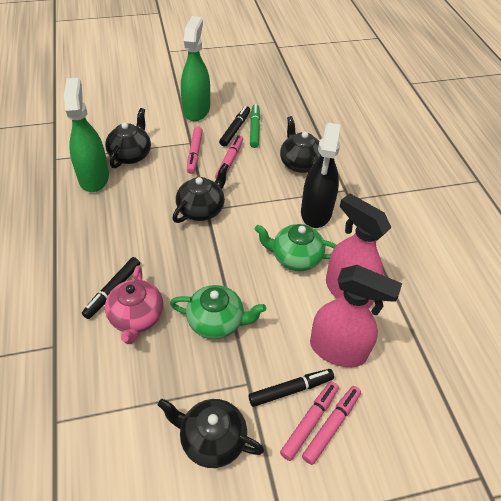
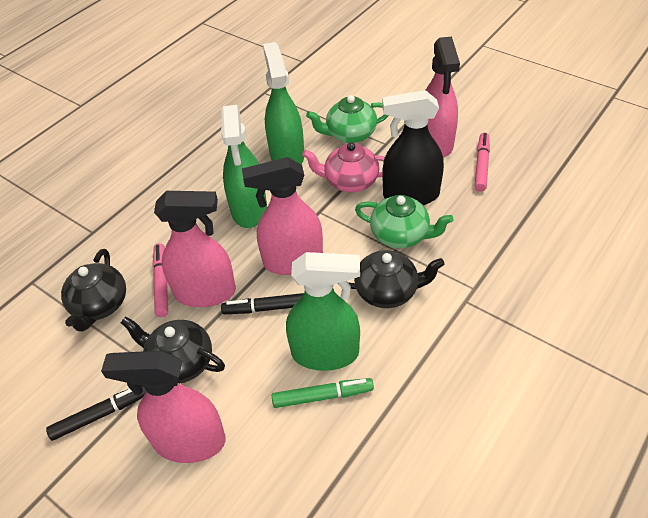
black marker: [82,257,140,319] [219,106,250,147] [248,369,334,407] = 3 -> [46,385,146,441] [221,293,304,314] = 2
black teapot: [105,108,151,168] [158,399,264,468] [172,163,229,223] [280,116,321,173] = 4 -> [61,249,126,331] [121,317,225,384] [348,250,445,308] = 3
green spray bottle: [64,78,109,192] [181,16,210,121] = 2 -> [221,105,267,228] [263,42,304,164] [286,252,360,371] = 3
pink marker: [187,127,203,174] [215,135,243,179] [280,381,339,461] [302,386,361,465] = 4 -> [152,243,168,317] [475,133,490,192] = 2
pink spray bottle: [310,265,402,367] [326,193,392,308] = 2 -> [101,351,226,463] [154,191,236,307] [242,157,323,275] [426,37,460,158] = 4

